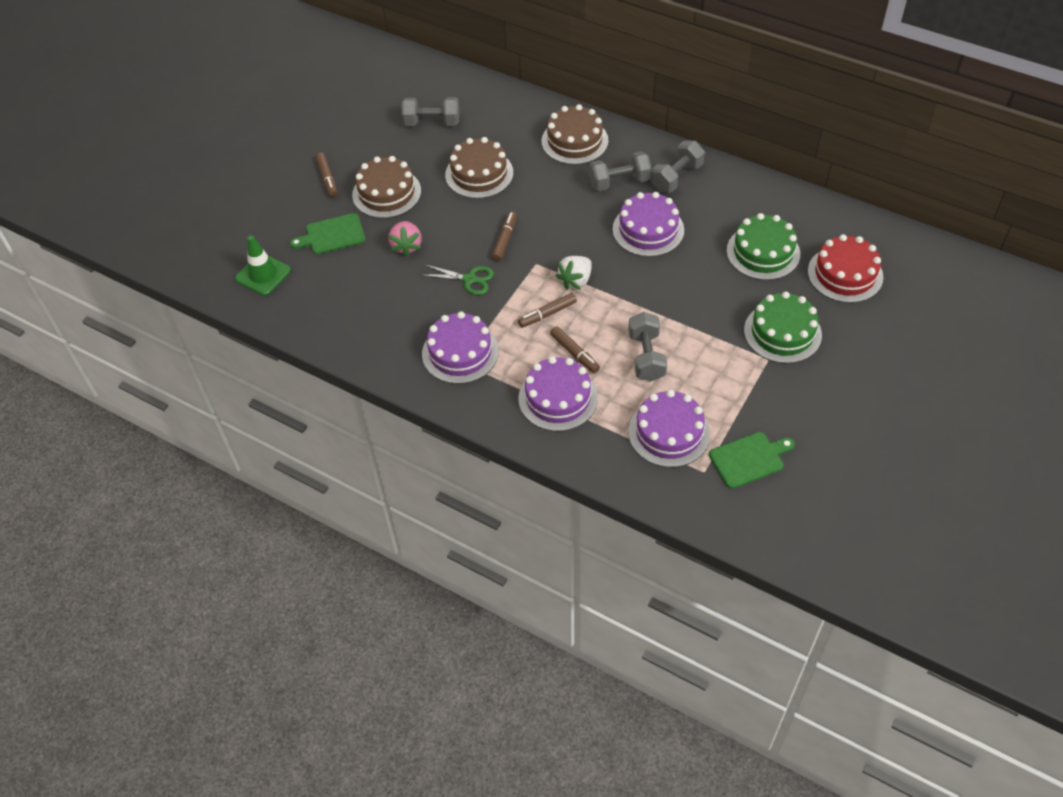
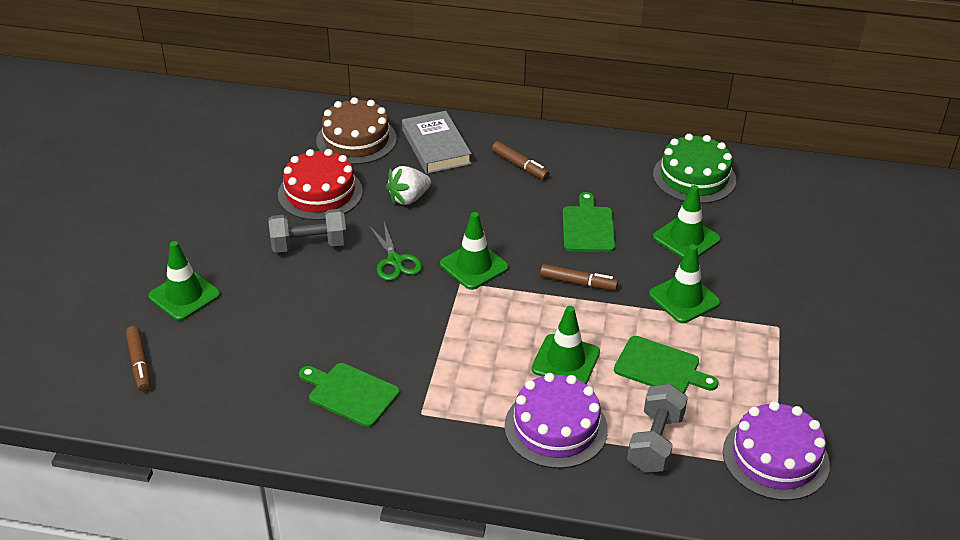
brown cake: [352,156,421,218] [445,137,513,199] [541,104,609,165] = 3 -> [316,97,397,164] = 1
brown marker: [315,153,337,197] [491,212,517,261] [518,293,577,328] [550,326,600,373] = 4 -> [126,326,151,392] [492,141,550,180] [540,264,618,291] = 3
green cake: [727,213,800,280] [744,291,822,364] = 2 -> [653,134,736,204] = 1
green cutting board: [290,213,365,254] [709,432,795,489] = 2 -> [299,363,400,427] [563,192,615,252] [614,336,719,393] = 3
green traffic cone: [235,235,291,296] = 1 -> [148,241,220,321] [440,212,509,290] [531,306,600,384] [649,244,720,323] [653,185,720,259] = 5
grey book: none = 0 -> [402,111,472,174] = 1
grey dumbbell: [401,97,459,126] [589,151,652,191] [629,312,667,381] [650,141,705,193] = 4 -> [268,209,347,253] [627,384,688,473] = 2
pink strawberry: [388,221,422,256] = 1 -> none = 0
purple cake: [422,311,499,384] [518,356,598,431] [613,192,684,257] [629,390,710,467] = 4 -> [504,373,608,469] [723,401,830,501] = 2

